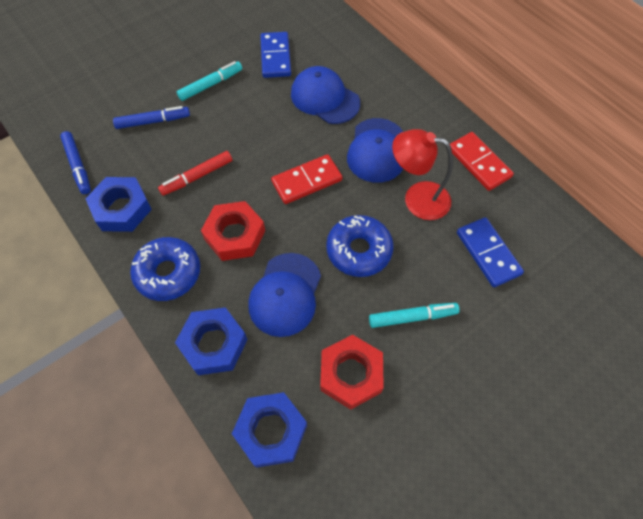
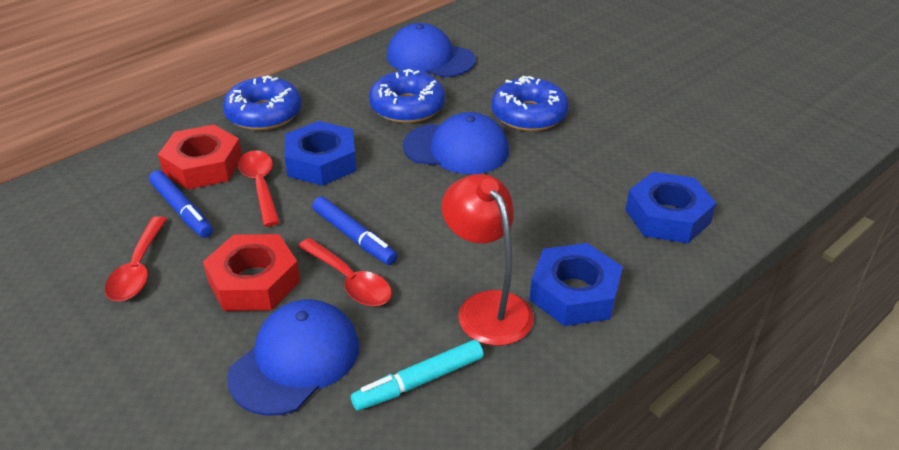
blue domino: [260,32,291,78] [457,217,524,287] = 2 -> none = 0
blue donut: [130,237,200,301] [326,215,394,277] = 2 -> [223,75,302,130] [369,69,445,123] [491,76,569,131] = 3
red domino: [271,154,342,204] [450,132,514,191] = 2 -> none = 0
red marker: [158,151,232,196] = 1 -> none = 0
red spoon: none = 0 -> [105,216,167,301] [238,150,280,227] [298,238,392,306] = 3
turquoise marker: [177,61,242,101] [369,303,460,328] = 2 -> [351,340,484,411] = 1

